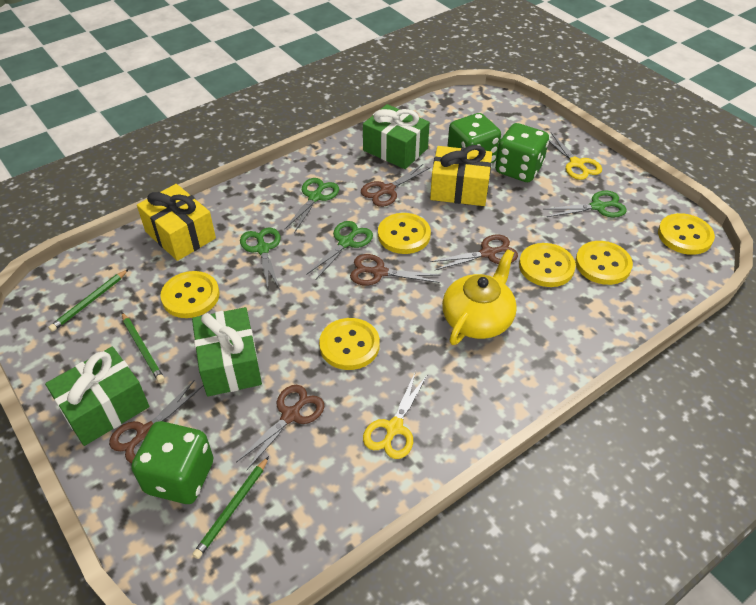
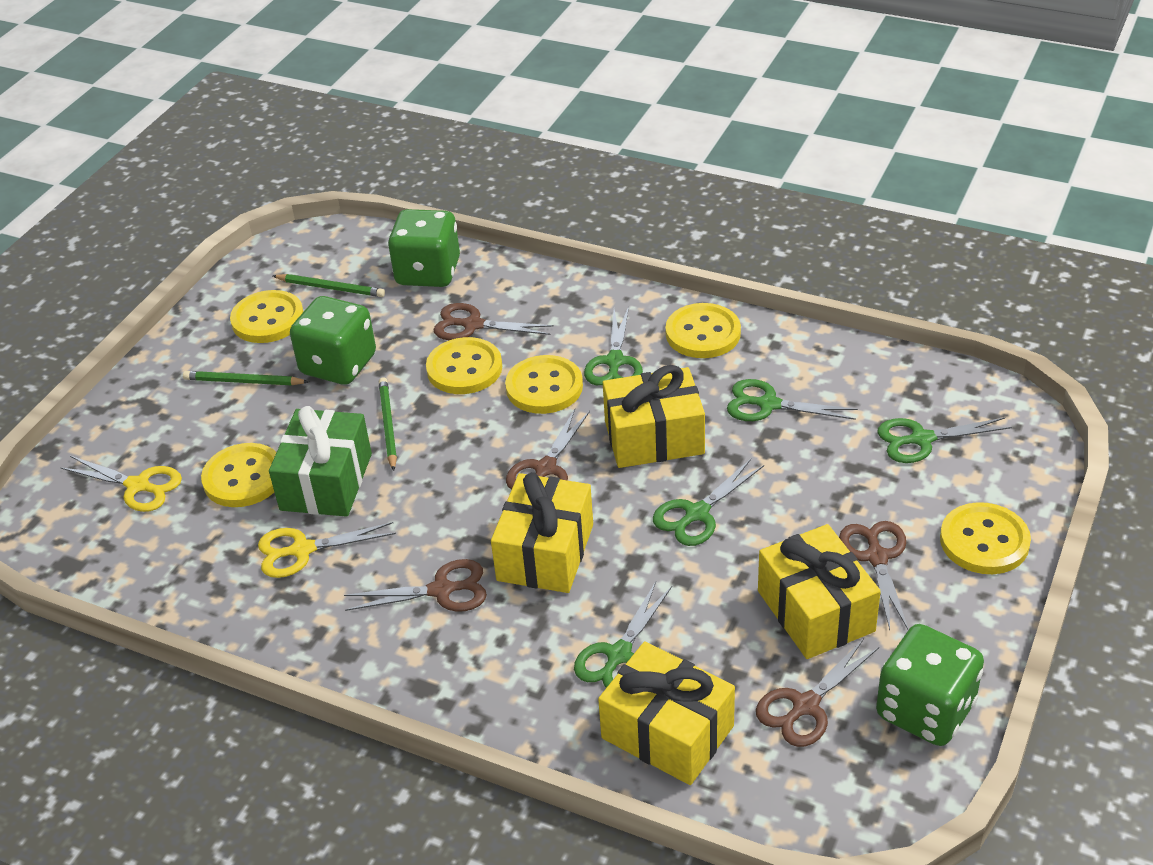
green gift: [45,347,149,446] [192,307,262,396] [363,104,430,169] = 3 -> [269,406,372,517] = 1
green scissors: [240,227,281,290] [285,178,339,233] [306,221,373,279] [543,191,627,217] = 4 -> [574,582,672,688] [584,306,643,385] [653,459,764,546] [727,379,858,421] [877,417,1012,463] = 5
yellow gift: [137,184,216,261] [430,145,492,206] = 2 -> [491,472,593,593] [598,641,735,785] [603,365,705,468] [758,524,881,659] = 4
yellow teapot: [442,249,517,345] = 1 -> none = 0

